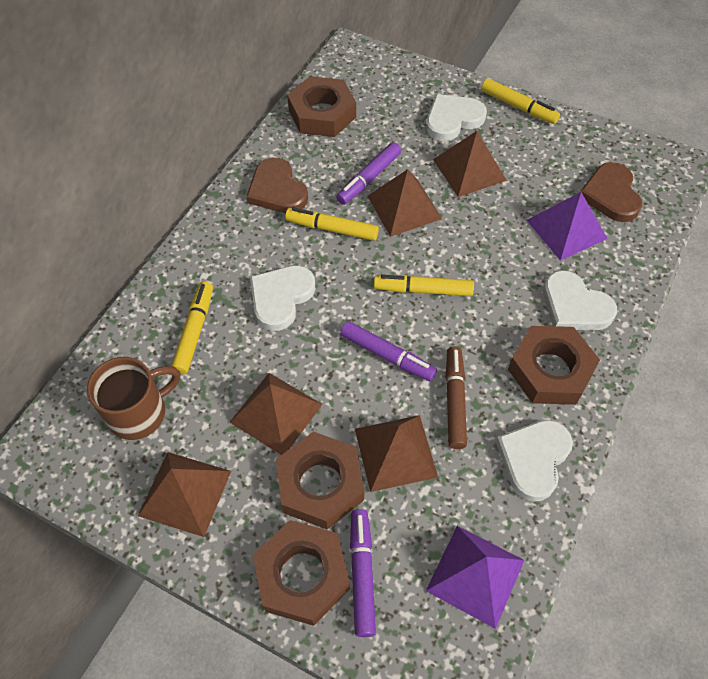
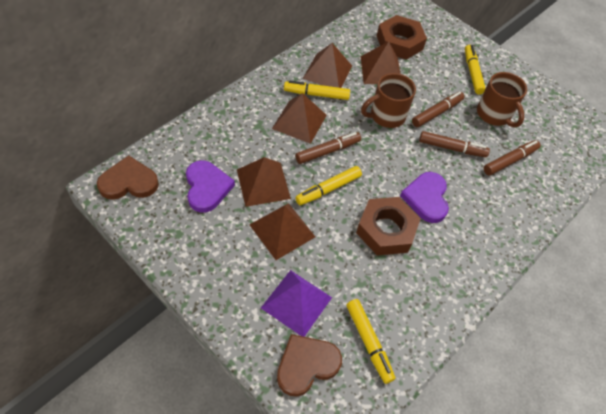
brown marker: [446,346,467,449] = 1 -> [295,132,361,164] [412,92,464,127] [419,131,490,157] [484,140,541,175] = 4
brown mug: [87,357,180,440] = 1 -> [361,73,416,128] [477,72,527,128] = 2
brown nut: [253,520,350,626] [276,432,364,530] [287,76,356,137] [508,326,600,405] = 4 -> [356,197,421,256] [377,15,427,60] = 2
purple heart: none = 0 -> [186,160,235,213] [400,172,449,223] = 2
purple marker: [336,142,401,205] [340,321,437,381] [350,509,376,637] = 3 -> none = 0
purple pyramid: [426,526,524,629] [527,192,608,261] = 2 -> [261,270,332,337] = 1
white heart: [250,265,315,331] [426,94,487,141] [496,420,573,502] [543,270,617,330] = 4 -> none = 0

